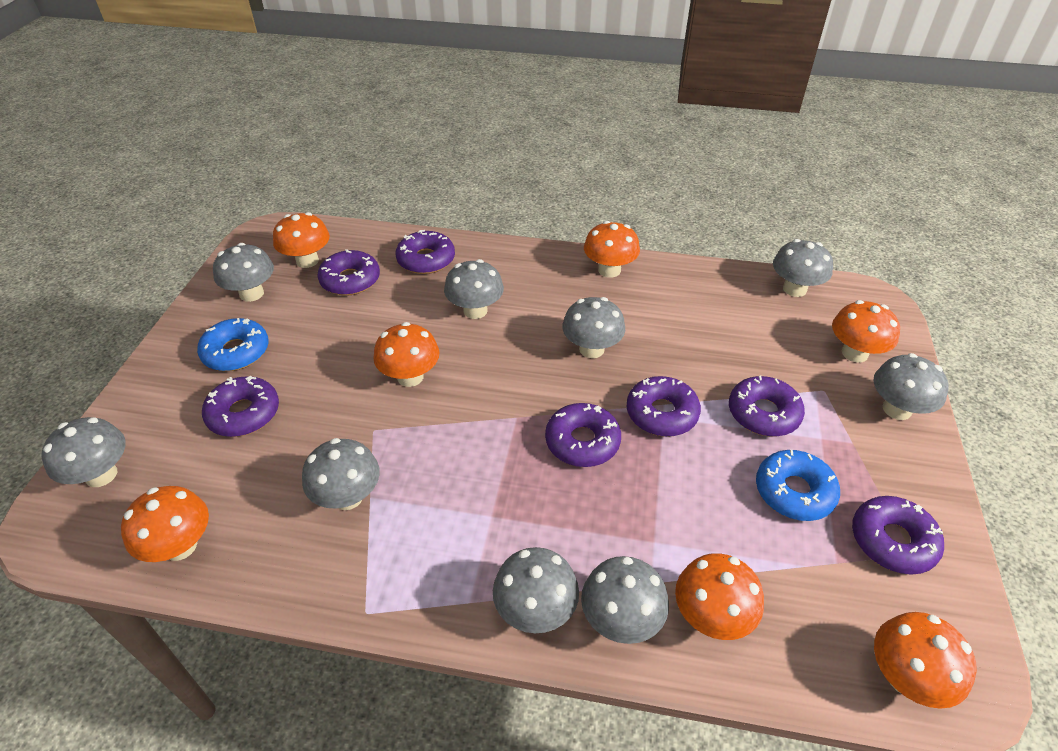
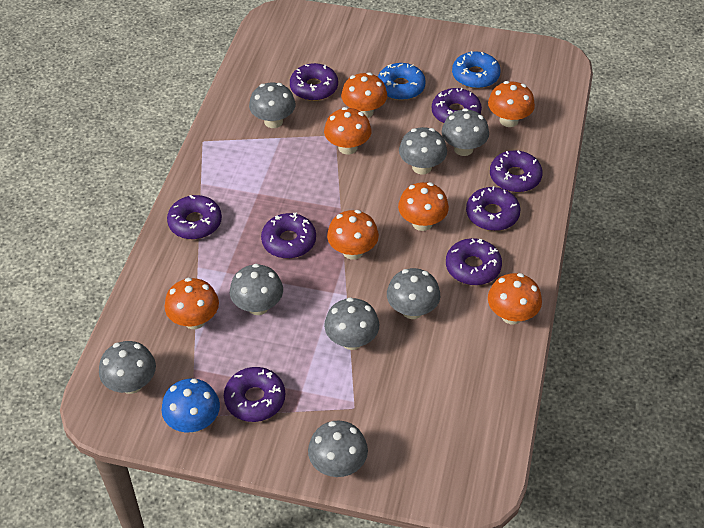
blue mushroom: none = 0 -> [161,379,220,433] = 1
grey mushroom: [41,417,126,487] [213,243,274,302] [302,438,380,510] [444,259,504,319] [493,547,579,633] [562,297,625,358] [581,556,669,644] [773,239,833,297] [873,353,949,420] = 9 -> [99,341,156,394] [230,264,283,315] [249,83,296,128] [308,420,368,477] [324,297,379,350] [387,268,440,319] [399,127,447,174] [442,108,489,156] = 8
purple donut: [202,376,279,437] [317,249,380,296] [396,230,455,274] [545,403,621,467] [626,376,701,437] [729,375,805,436] [852,496,944,575] = 7 -> [167,195,222,239] [224,367,285,422] [261,213,316,259] [290,63,338,101] [432,88,482,123] [446,238,502,285] [466,186,520,231] [490,150,543,192] = 8

